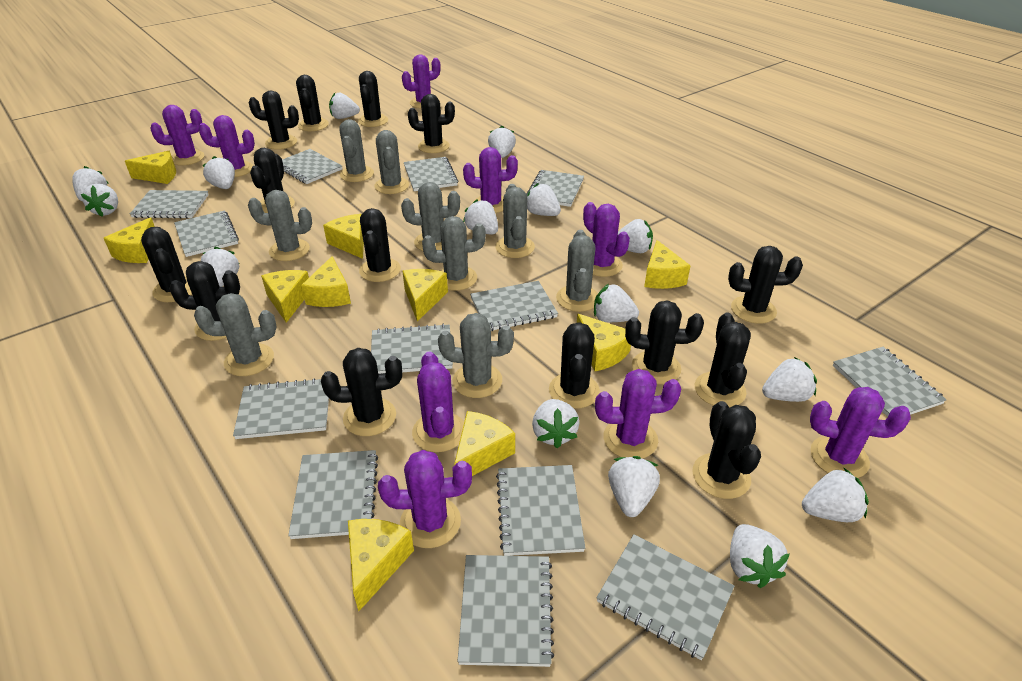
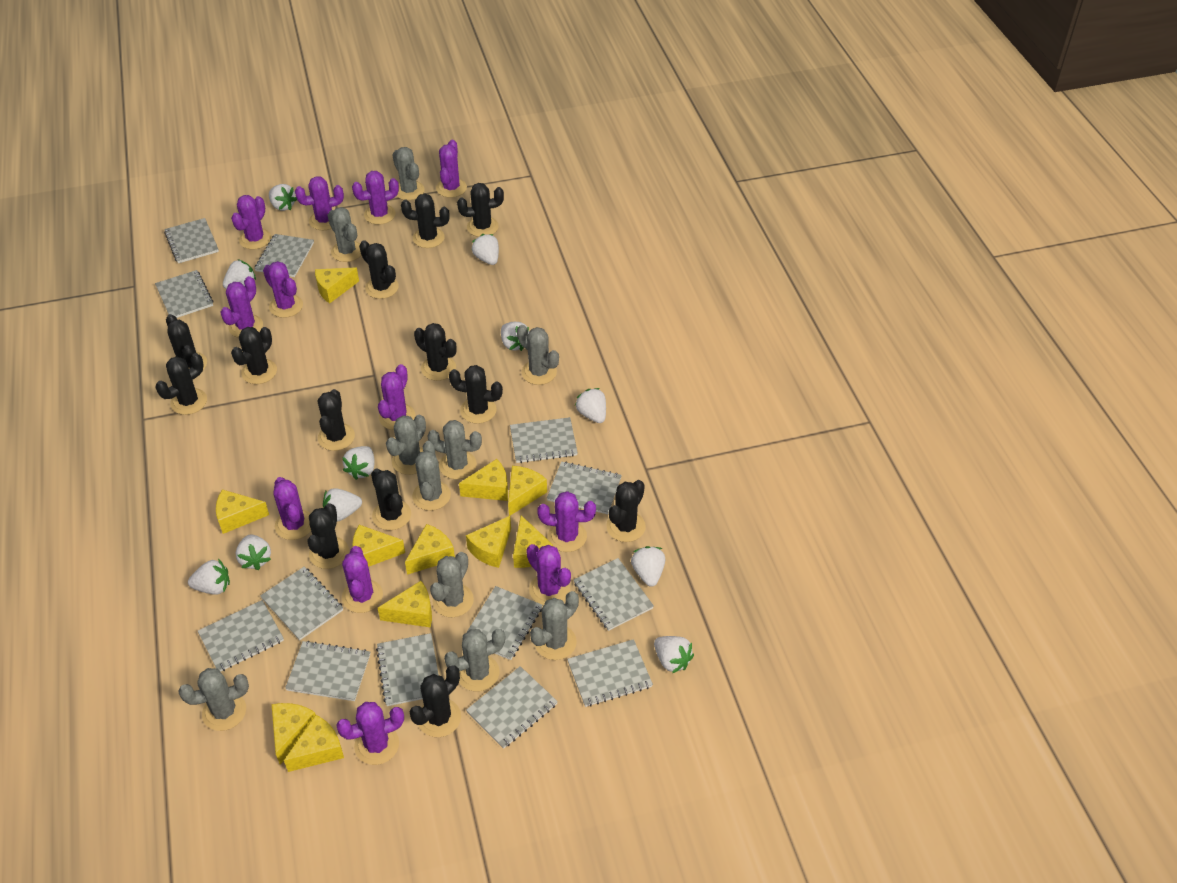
black cactus: [141,227,192,302] [169,261,240,341] [249,91,299,150] [250,148,295,213] [296,75,329,131] [321,348,402,436] [358,71,388,127] [359,208,401,282] [408,94,455,153] [549,322,600,409] [625,300,704,384] [692,401,761,499] [695,313,751,407] [728,246,803,324] = 14 -> [156,353,207,415] [166,314,207,370] [231,327,277,384] [308,503,349,569] [318,389,355,451] [359,240,399,299] [371,468,411,530] [401,194,450,248] [409,665,461,737] [414,323,457,381] [449,365,503,424] [457,183,504,237] [606,480,646,542] = 13
grey cactus: [194,293,276,376] [248,190,312,261] [339,119,374,182] [374,130,409,194] [401,182,460,251] [422,216,486,291] [438,313,514,398] [495,184,535,258] [556,230,598,312] = 9 -> [178,668,249,731] [328,207,361,262] [386,415,426,475] [392,147,425,200] [412,441,451,511] [427,420,482,479] [430,552,474,617] [444,629,505,691] [517,325,559,385] [530,591,579,660] = 10
purple cactus: [150,105,205,166] [198,115,255,177] [378,450,472,548] [402,54,441,108] [412,351,464,452] [463,147,518,213] [583,202,630,277] [595,369,681,459] [810,387,911,478] = 9 -> [220,276,263,338] [231,195,271,249] [263,261,303,318] [273,477,311,540] [295,176,344,230] [336,702,404,765] [342,546,383,613] [352,171,399,225] [378,364,415,430] [436,140,467,198] [526,544,571,606] [537,491,596,552] = 12
white strawberry: [72,166,108,201] [81,184,118,217] [201,247,240,287] [202,156,235,189] [329,93,360,119] [463,199,498,234] [488,126,516,158] [527,183,561,216] [532,399,580,448] [594,284,639,322] [608,456,660,517] [618,219,653,253] [730,524,790,588] [762,357,817,402] [802,467,869,522] = 15 -> [188,559,230,595] [223,259,256,289] [236,534,271,570] [269,184,297,211] [323,488,362,522] [342,446,375,480] [471,234,499,265] [501,322,529,351] [575,388,606,423] [631,546,665,587] [654,636,694,673] = 11
yellow cheese: [104,217,155,263] [125,151,176,184] [261,270,309,323] [301,256,351,307] [323,214,364,259] [348,519,414,611] [402,269,448,322] [454,411,515,476] [577,314,631,371] [644,240,691,289] = 10 -> [216,490,269,534] [272,703,316,765] [284,715,344,772] [315,268,359,303] [353,525,405,567] [378,581,432,627] [405,524,455,575] [459,459,508,501] [466,516,511,568] [508,466,547,516] [513,515,553,568] = 11

